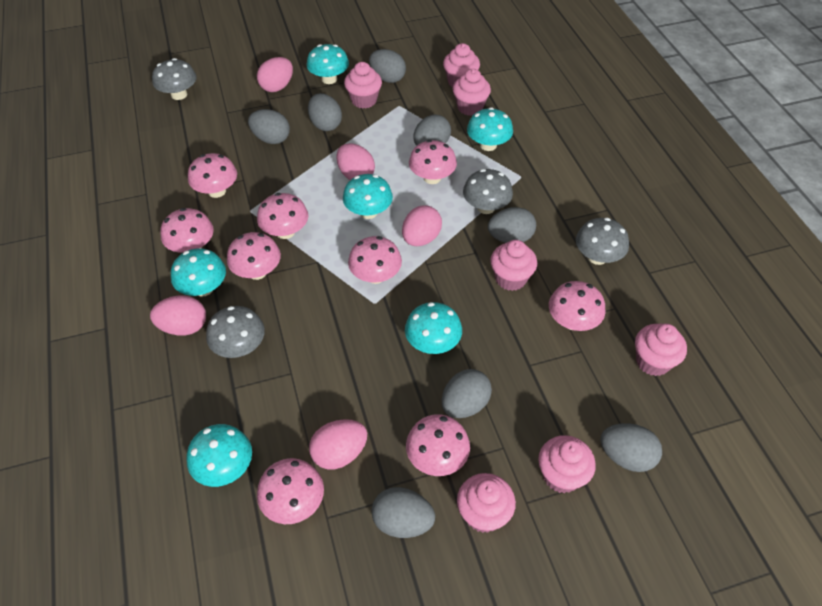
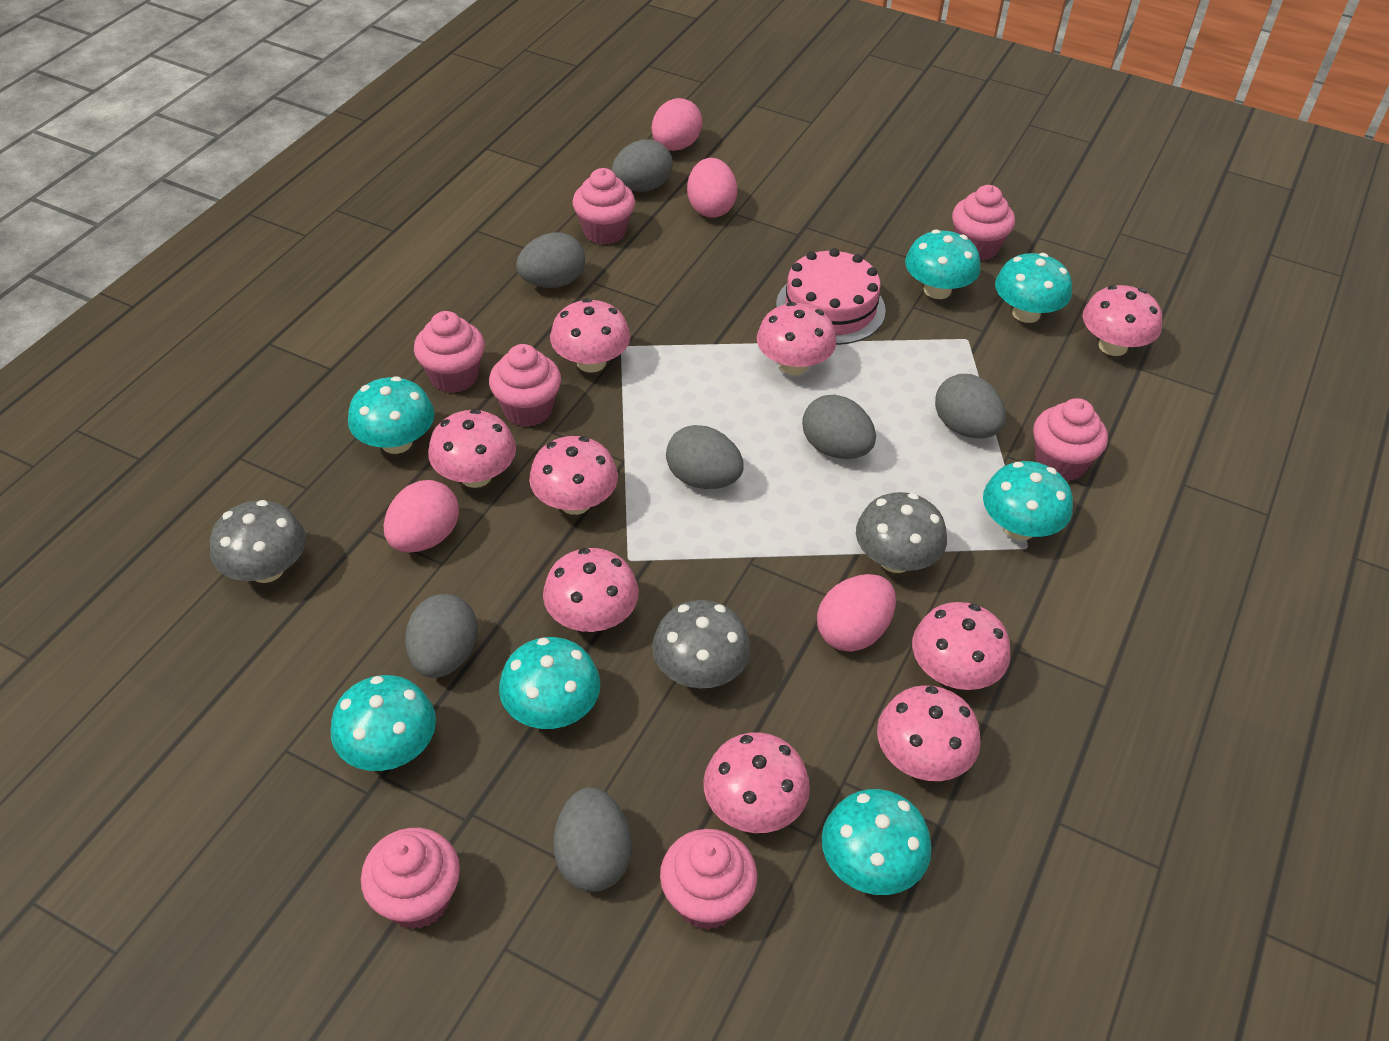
grey egg: [248,109,290,144] [308,93,342,131] [369,49,406,83] [371,487,435,538] [413,115,451,146] [442,369,492,418] [488,207,536,243] [600,423,662,472] = 8 -> [405,594,478,678] [516,232,585,288] [553,787,632,892] [612,140,673,192] [666,425,744,489] [802,395,876,459] [935,374,1006,438] = 7
grey mushroom: [152,58,197,100] [206,306,265,358] [463,169,513,214] [576,218,629,265] = 4 -> [210,500,306,583] [652,600,751,688] [856,492,947,573] = 3
pink cake: none = 0 -> [776,248,886,345] = 1
pink egg: [150,295,206,336] [257,57,293,92] [309,419,367,469] [336,143,375,180] [402,205,442,246] = 5 -> [383,480,459,553] [651,98,702,151] [687,158,737,218] [817,574,896,652] = 4
turquoise mushroom: [171,248,226,297] [186,424,252,487] [307,44,349,84] [343,174,393,219] [405,302,462,354] [467,107,513,151] = 6 -> [331,675,436,771] [348,376,435,454] [499,637,600,729] [822,789,932,895] [905,229,981,299] [983,461,1073,540] [995,253,1072,323] = 7

